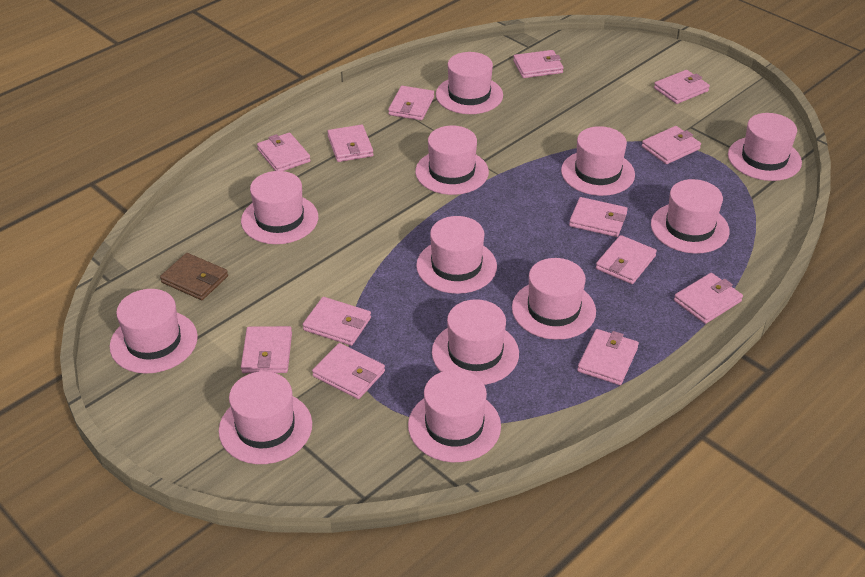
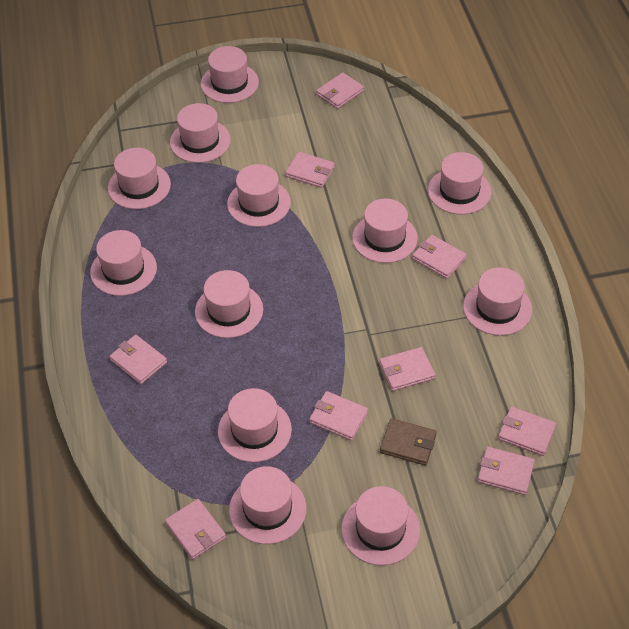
pink wallet: [241,326,292,373] [257,133,311,171] [303,297,371,346] [312,343,385,399] [327,125,374,162] [388,86,434,120] [513,50,564,78] [569,197,628,237] [577,329,639,385] [596,235,657,284] [642,126,701,164] [654,70,710,104] [674,273,743,324] = 13 -> [109,335,167,384] [165,499,226,560] [285,152,335,188] [309,391,368,440] [316,73,364,109] [379,347,435,391] [412,235,467,279] [477,447,535,495] [498,407,556,456] = 9

